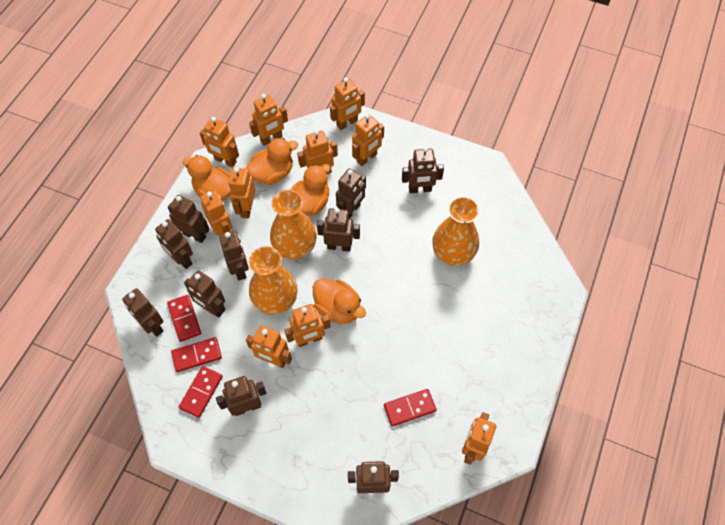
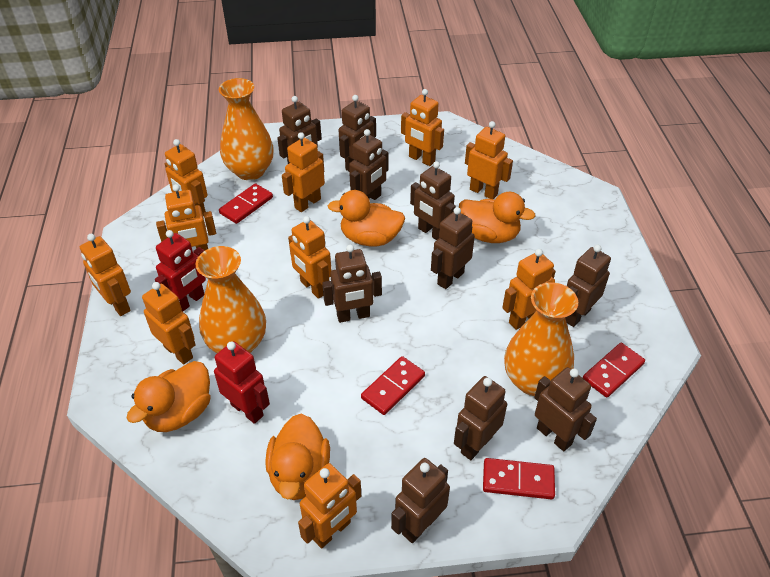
red robot: none = 0 -> [155,230,206,311] [214,341,270,424] = 2

